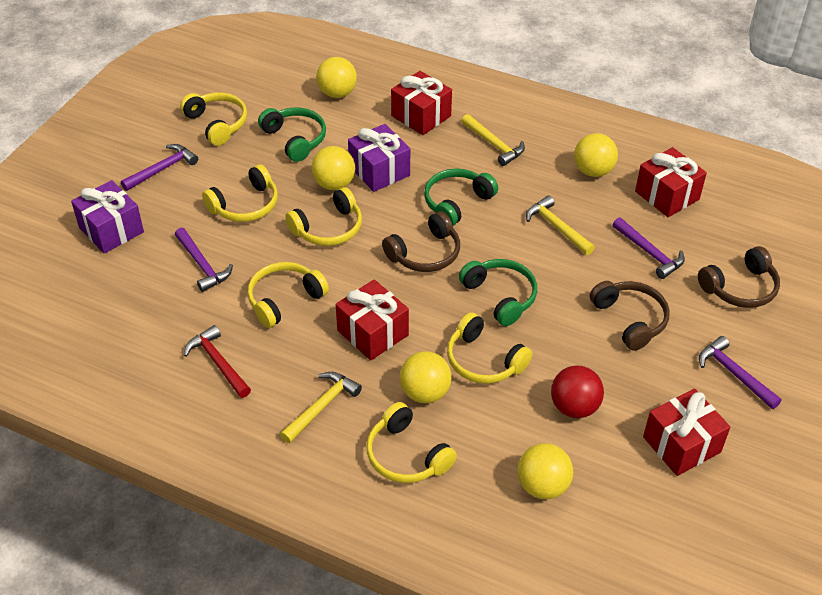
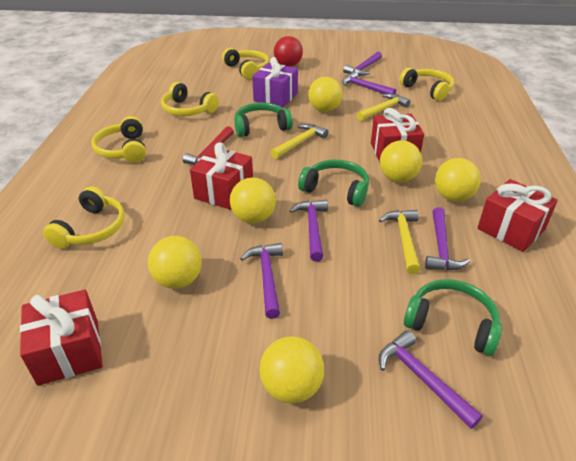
brown headphones: [382,211,460,272] [590,281,670,351] [698,246,780,308] = 3 -> none = 0
purple gift: [71,180,144,253] [348,124,410,192] = 2 -> [252,57,298,108] = 1
purple hammer: [121,144,198,191] [175,228,233,292] [613,217,685,279] [699,336,782,409] = 4 -> [240,243,283,319] [289,200,328,262] [342,71,396,94] [343,52,382,76] [379,330,483,429] [425,207,470,270] = 6
yellow ball: [311,146,355,190] [316,57,357,98] [400,351,452,403] [517,443,573,499] [574,133,618,177] = 5 -> [148,236,202,289] [230,177,276,223] [259,336,324,403] [308,77,342,112] [380,140,422,182] [435,158,481,202] = 6
yellow headphones: [180,92,247,146] [202,164,278,222] [247,262,329,328] [285,187,362,246] [366,402,457,483] [447,312,532,384] = 6 -> [43,186,125,249] [91,116,146,163] [161,82,219,116] [222,48,269,79] [399,68,454,101] = 5

